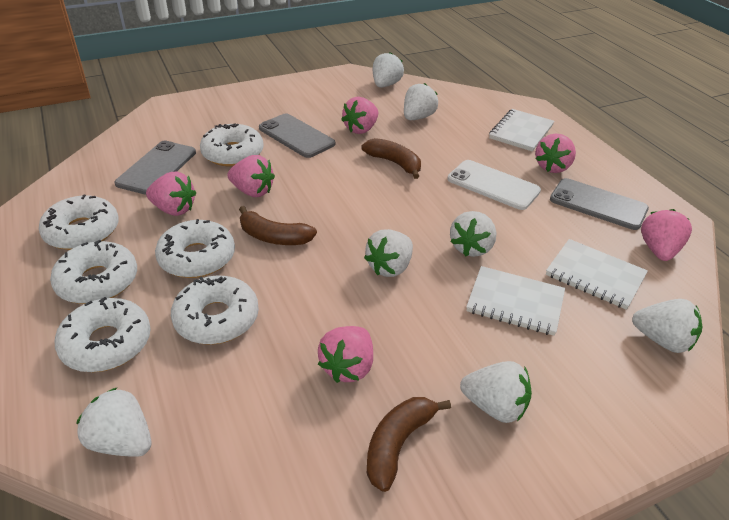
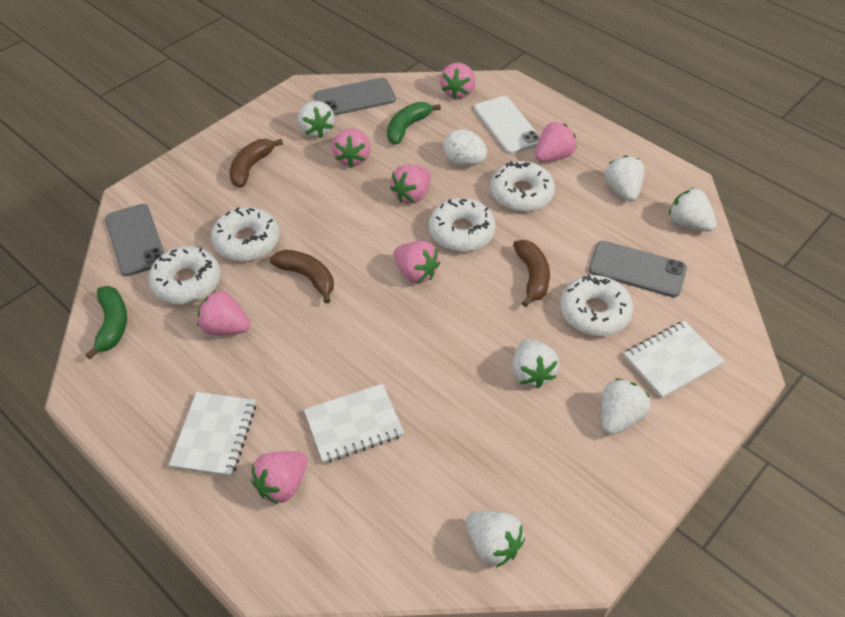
green banana: none = 0 -> [86,286,127,359] [387,102,441,145] = 2
pink strawberry: [146,172,196,216] [227,155,275,197] [318,326,373,383] [341,97,378,134] [535,133,576,173] [641,209,692,261] = 6 -> [197,290,250,335] [251,451,307,504] [332,128,371,167] [390,165,431,204] [394,241,440,283] [440,63,475,99] [535,122,577,162] = 7
white donut: [39,195,119,250] [50,240,137,304] [55,297,151,372] [155,219,235,278] [171,276,259,345] [200,123,264,166] = 6 -> [149,246,220,305] [211,207,279,262] [429,198,496,252] [490,161,555,212] [560,275,633,336] = 5
white egg: none = 0 -> [443,129,487,166] = 1
white strawberry: [76,387,151,457] [364,229,413,277] [373,52,404,88] [404,83,438,120] [450,211,496,257] [460,361,532,423] [632,299,702,353] = 7 -> [297,101,334,138] [466,511,525,568] [512,339,559,388] [601,378,650,435] [604,155,645,202] [669,188,717,231] = 6

